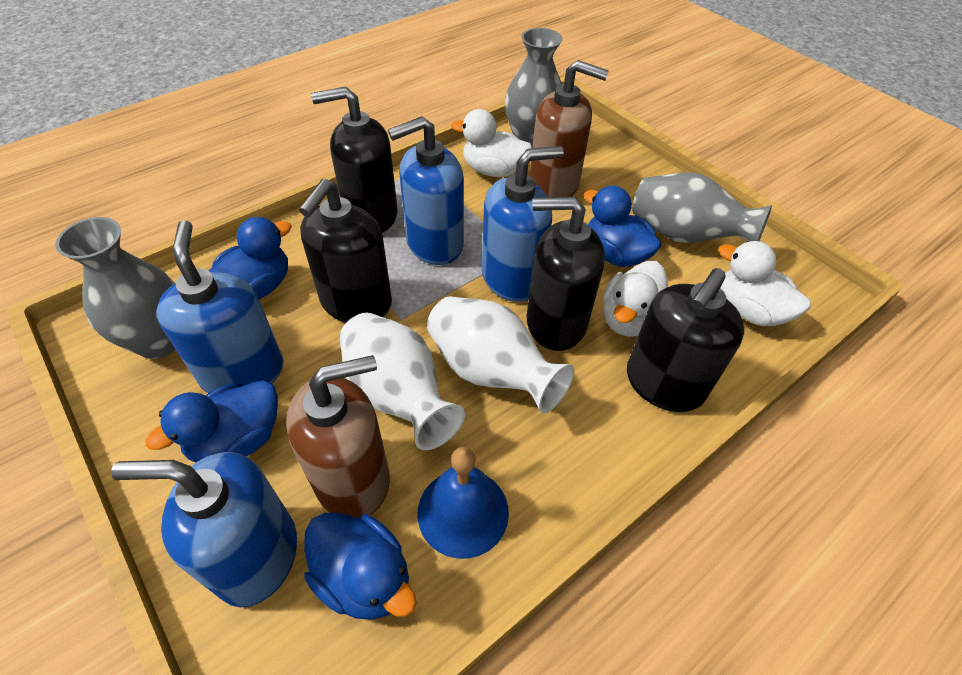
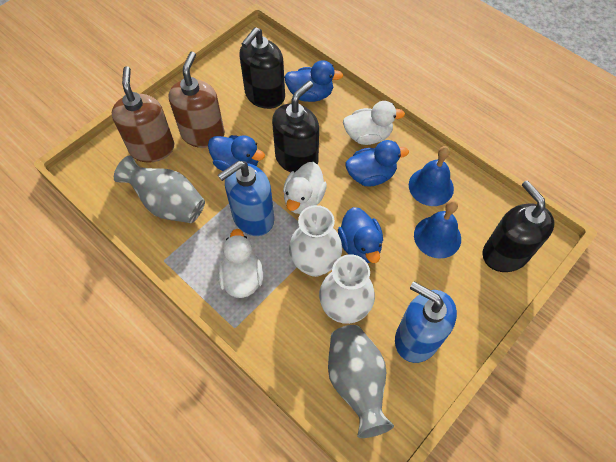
black soap dispenser: [299,179,392,322] [311,86,398,233] [527,196,605,351] [627,268,744,412] = 4 -> [240,27,285,109] [272,81,319,173] [482,180,554,272] = 3
blue bell: [417,447,509,559] = 1 -> [409,146,454,206] [414,200,461,259] = 2
blue soap dispenser: [111,452,297,607] [156,220,283,393] [388,116,464,265] [482,146,564,302] = 4 -> [218,161,274,236] [395,282,457,363] = 2
grey vase: [55,217,176,359] [505,28,562,147] [632,172,772,243] = 3 -> [114,155,205,223] [328,325,394,438] = 2

